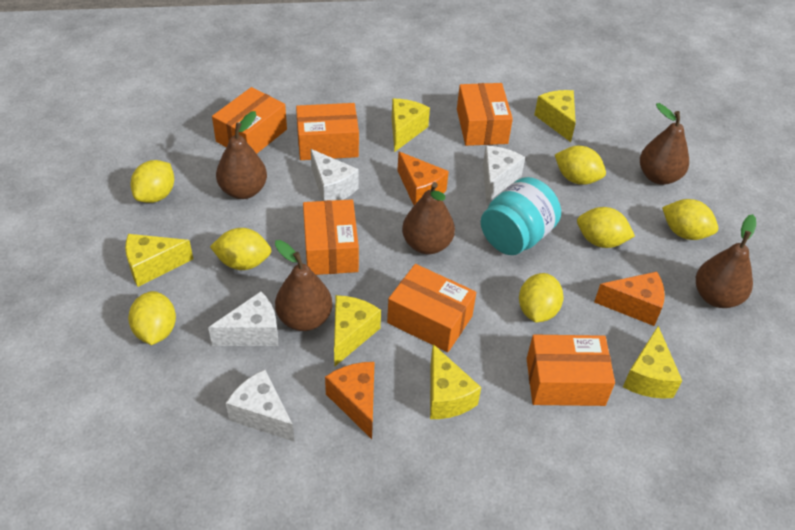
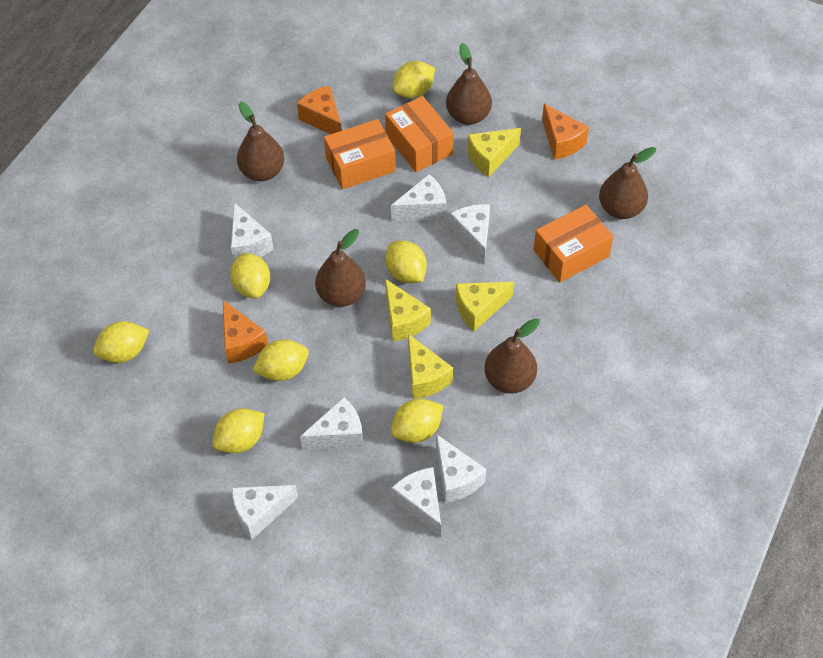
orange box: [212,87,287,154] [296,103,359,160] [303,199,359,275] [387,264,476,352] [457,83,513,146] [527,335,615,406] = 6 -> [324,119,396,189] [385,96,454,172] [533,205,614,282] = 3
turquoise jar: [481,177,561,255] = 1 -> none = 0
white cheese: [208,291,278,346] [226,370,295,442] [311,149,359,201] [483,146,525,203] = 4 -> [231,203,274,261] [232,485,298,540] [300,397,364,450] [391,174,446,221] [391,467,441,537] [436,434,486,503] [450,204,490,264] = 7
yellow cheese: [125,234,193,287] [334,295,381,366] [392,99,430,152] [430,344,481,419] [534,90,576,142] [623,326,682,399] = 6 -> [385,279,431,341] [408,334,453,399] [456,281,514,331] [467,128,521,177] = 4

